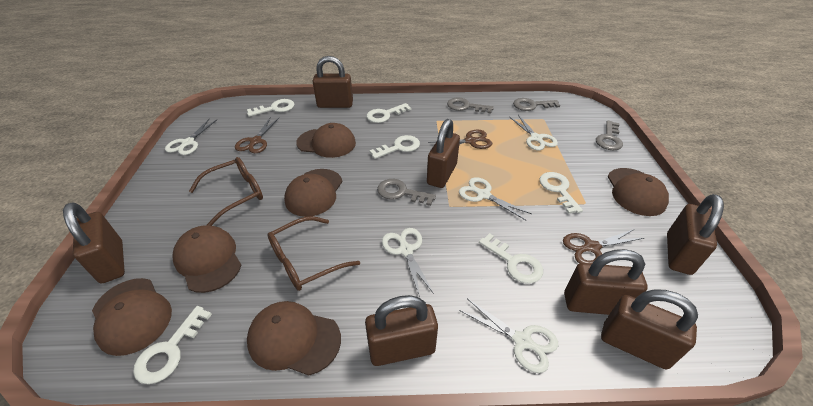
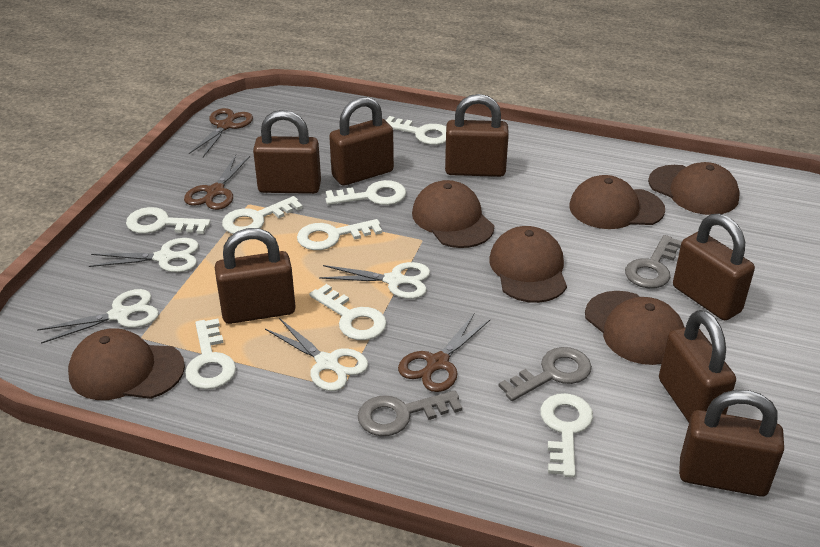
brown glasses: [189,157,263,226] [267,216,360,291] = 2 -> none = 0
grey key: [377,179,436,206] [447,97,494,114] [513,98,560,111] [596,121,623,150] = 4 -> [358,390,462,436] [499,347,592,401] [625,235,682,288] = 3
white key: [133,306,212,384] [247,99,295,117] [366,103,411,123] [369,135,420,159] [479,233,543,284] [539,172,583,214] = 6 -> [126,207,210,234] [185,319,236,389] [222,196,303,234] [297,219,382,250] [310,284,387,340] [325,180,406,205] [386,116,446,145] [540,393,593,477] = 8
white scissors: [165,119,218,155] [382,228,434,297] [459,177,532,220] [459,299,558,373] [510,115,558,150] = 5 -> [37,289,159,344] [89,238,199,272] [265,318,368,391] [319,262,430,299] = 4

